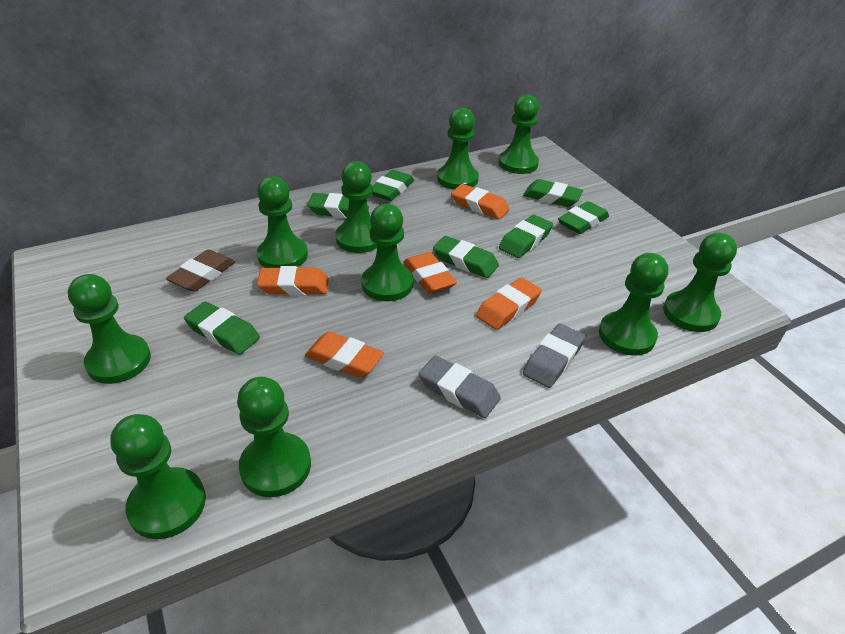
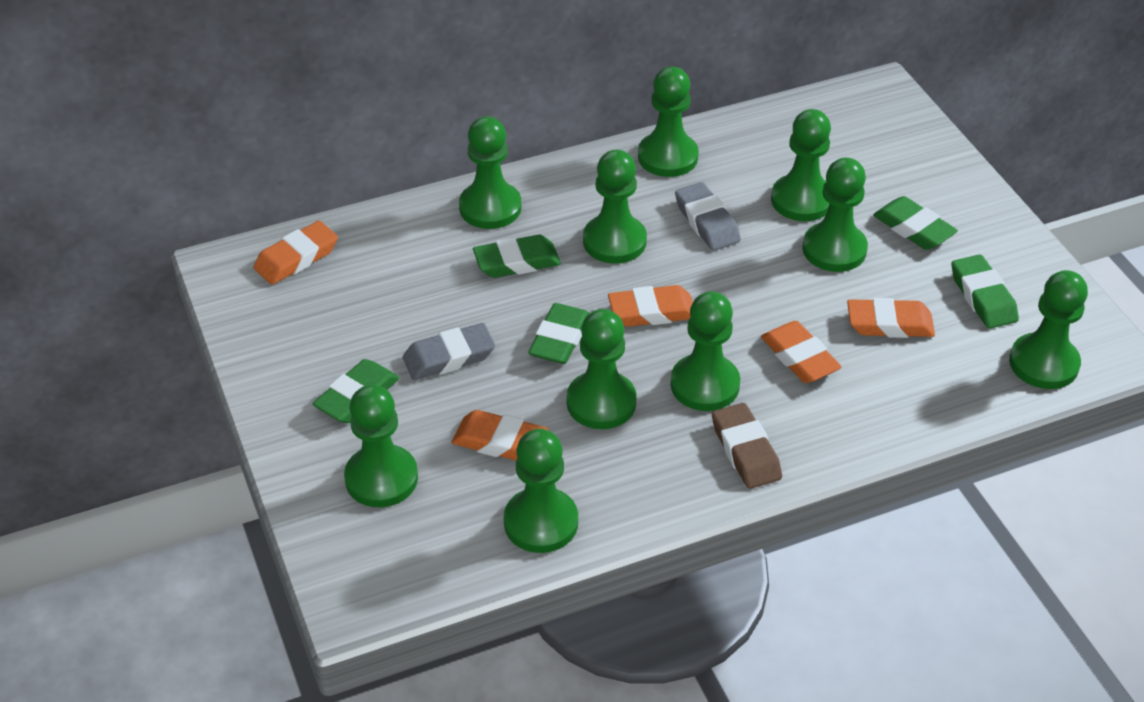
green eraser: [184,302,260,355] [307,193,369,219] [372,170,414,201] [433,236,499,278] [499,215,553,258] [523,179,583,207] [558,201,609,234] = 7 -> [313,359,400,423] [473,235,561,278] [528,303,590,364] [873,196,958,250] [951,254,1019,329] = 5

